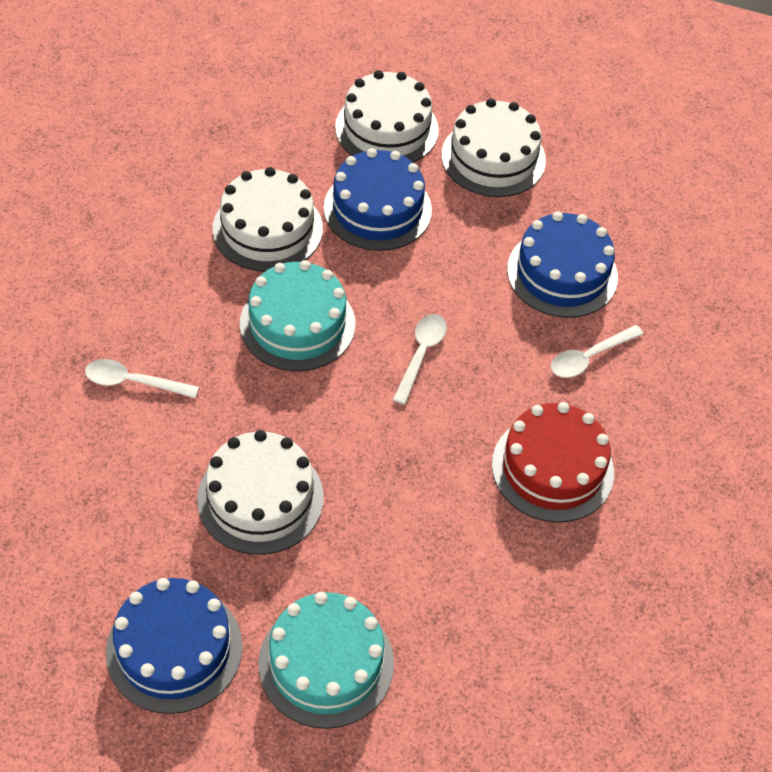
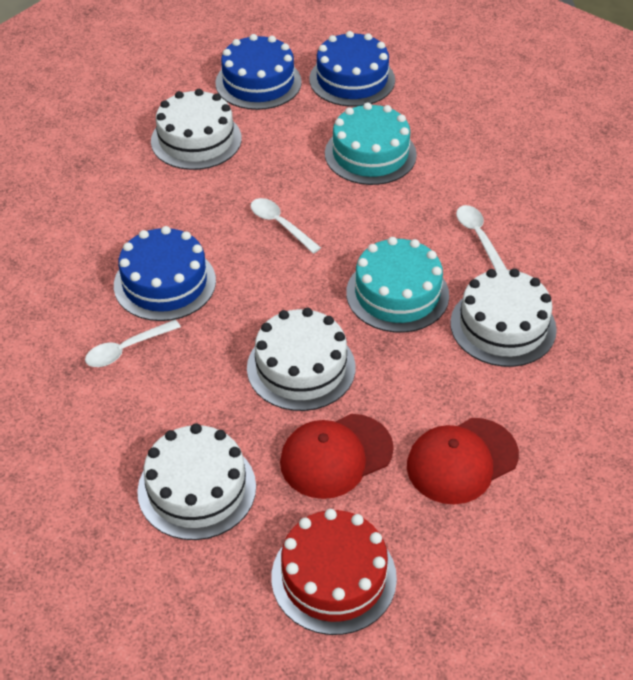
red cap: none = 0 -> [280,414,394,499] [407,418,519,504] = 2

